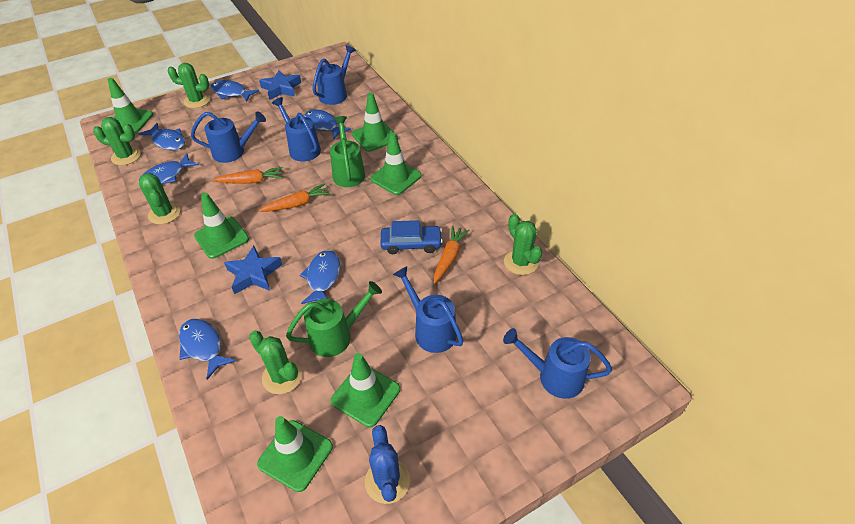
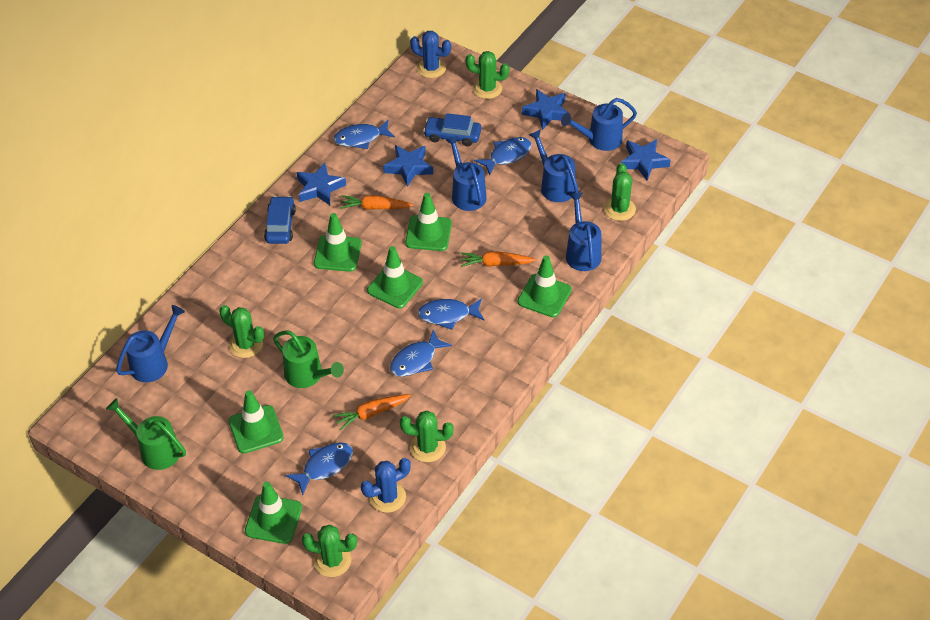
blue cactus: [365,425,410,504] = 1 -> [361,458,411,513] [410,31,451,78] = 2
blue car: [380,220,443,254] = 1 -> [264,196,296,244] [423,113,481,146] = 2
blue fish: [138,153,199,184] [139,123,186,150] [179,319,236,379] [211,80,259,102] [299,250,340,304] [304,109,351,139] = 6 -> [285,442,353,495] [334,120,395,149] [390,330,452,377] [418,298,485,330] [474,137,532,175] = 5
blue star: [224,246,282,294] [259,70,301,100] = 2 -> [296,163,346,205] [383,145,433,187] [522,89,568,130] [621,139,671,180] = 4

